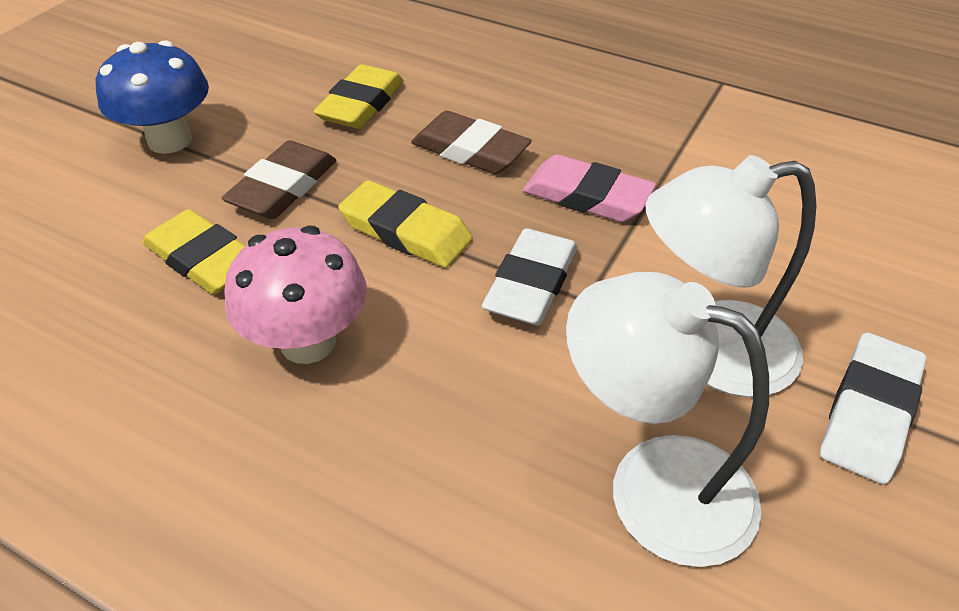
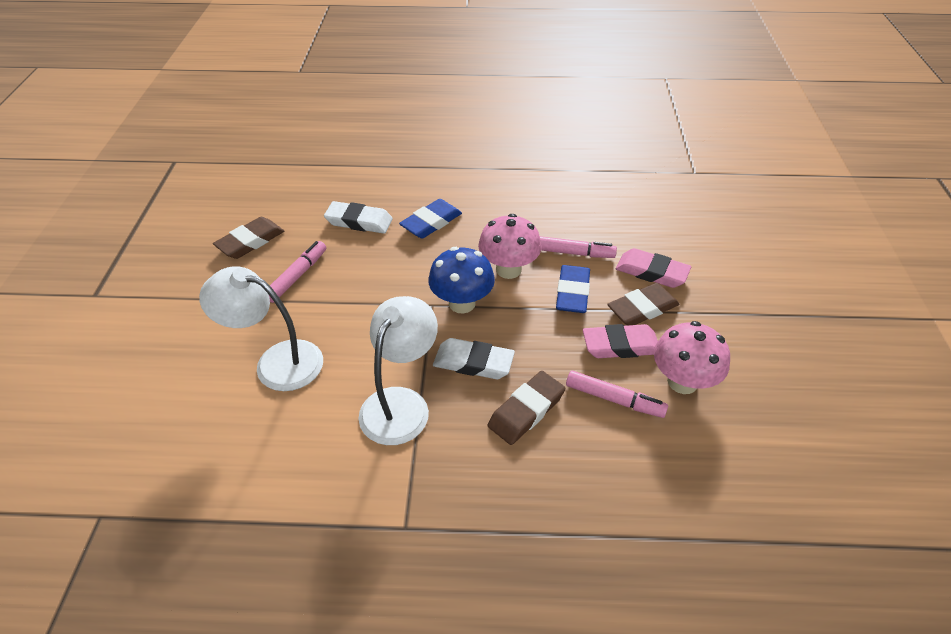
blue eraser: none = 0 -> [399,199,462,239] [556,265,590,313] = 2
brown eraser: [222,140,336,219] [411,111,532,174] = 2 -> [213,217,284,259] [488,371,565,445] [607,283,680,325] = 3
pink eraser: [523,155,656,222] = 1 -> [583,324,658,358] [616,248,691,288] = 2
pink marker: none = 0 -> [269,241,326,303] [540,236,617,258] [566,370,668,418] = 3
pink mushroom: [224,226,367,364] = 1 -> [478,214,542,279] [654,321,730,394] = 2
yellow eraser: [142,209,245,295] [313,64,404,129] [338,180,473,268] = 3 -> none = 0

